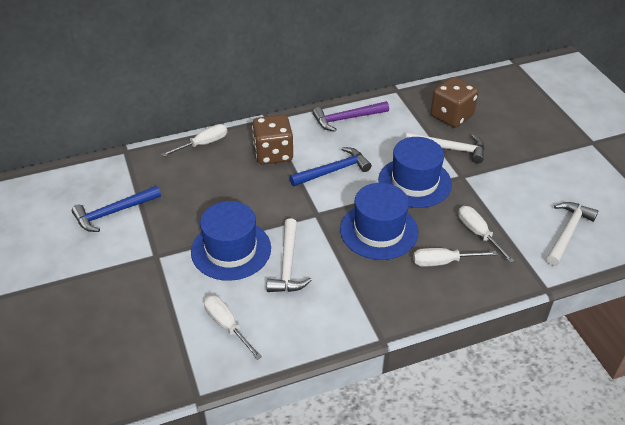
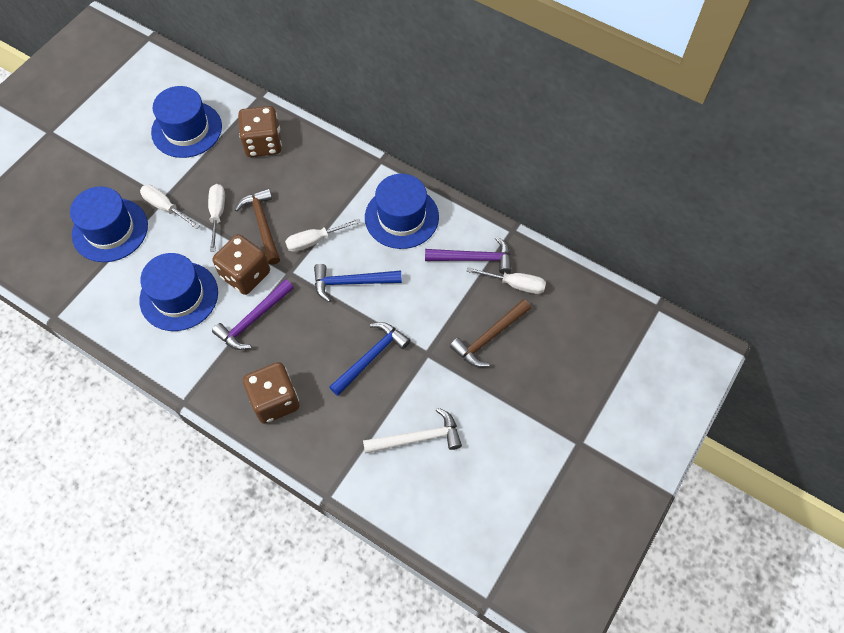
blue hat: [191,201,271,281] [340,183,418,260] [378,137,452,208] = 3 -> [70,186,148,262] [139,253,218,331] [151,86,222,158] [365,174,439,249] = 4
brown dice: [252,115,293,165] [431,77,478,128] = 2 -> [212,234,270,295] [238,106,282,157] [243,362,300,424] = 3
brown hammer: none = 0 -> [235,188,280,265] [450,299,531,367] = 2
purple hammer: [312,101,389,132] = 1 -> [212,279,294,350] [425,236,512,274] = 2
white hammer: [267,218,312,292] [406,133,484,164] [546,202,598,266] = 3 -> [363,408,462,454] = 1

